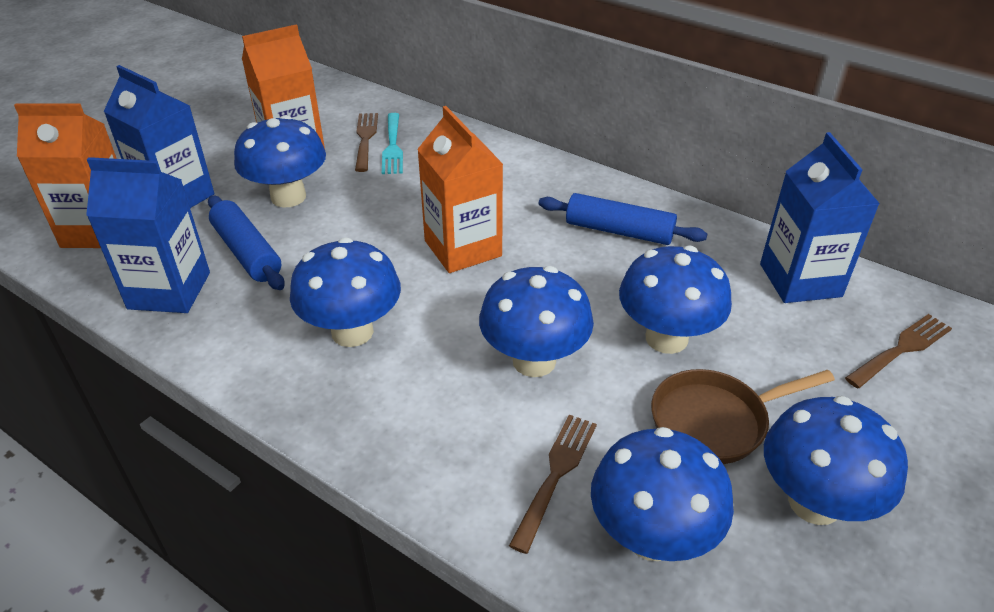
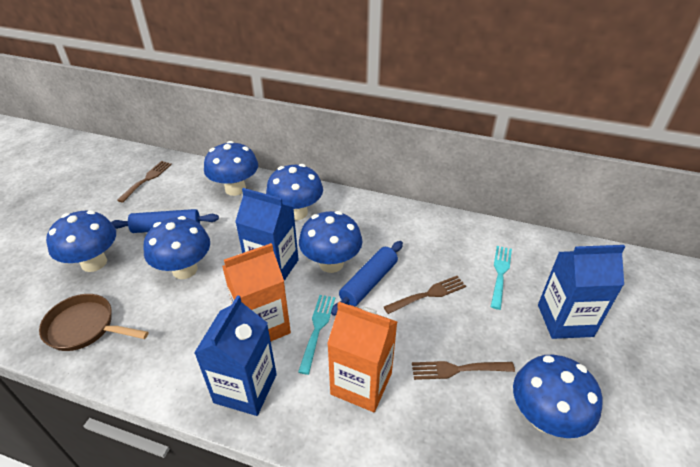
orange carton: [14,103,117,248] [242,24,325,148] [417,106,503,273] = 3 -> [222,243,291,341] [327,302,397,412] = 2
turquoise fork: [382,113,403,174] = 1 -> [298,295,335,375] [491,246,512,310] = 2

